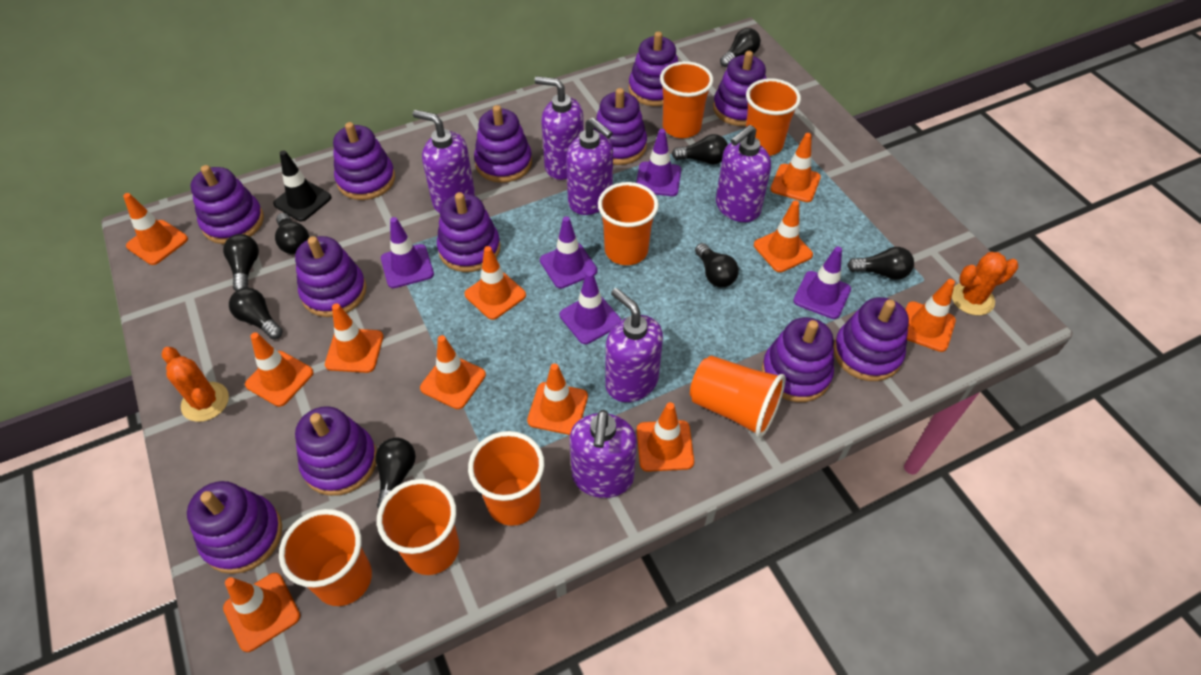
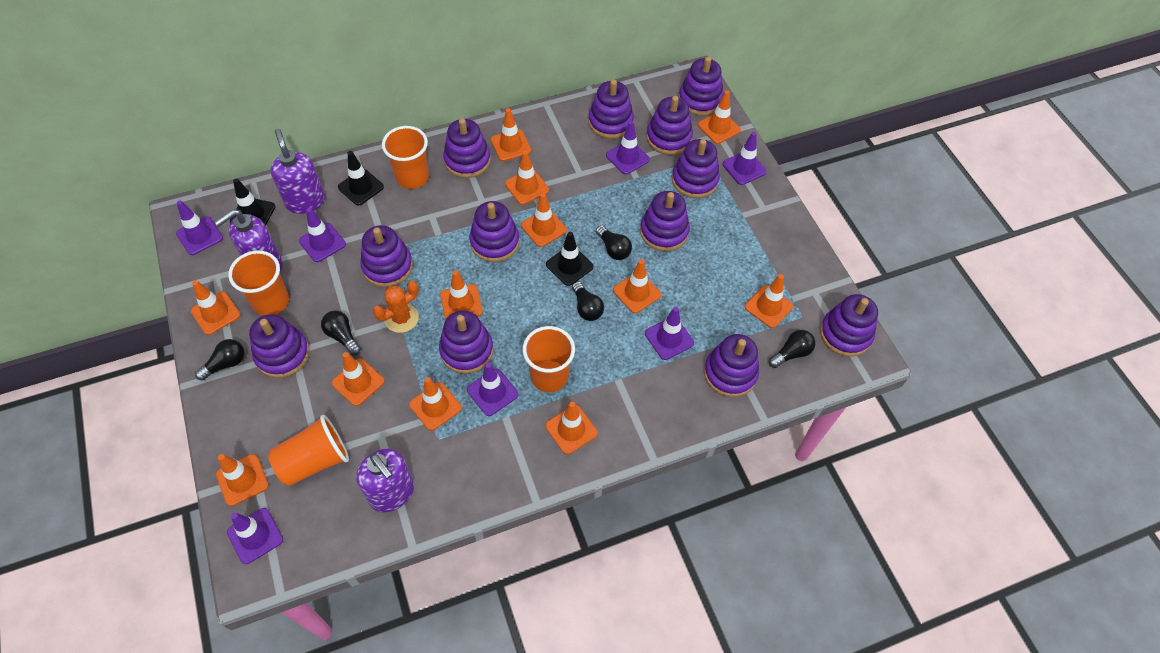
black light bulb: [223,234,259,291] [229,288,283,339] [275,213,309,254] [375,437,416,509] [672,134,728,165] [695,243,739,287] [720,28,761,67] [847,247,914,280] = 8 -> [195,339,244,381] [321,311,361,355] [572,281,604,321] [596,226,632,260] [769,330,815,368] = 5
black traffic cone: [273,150,331,221] = 1 -> [230,179,275,226] [338,151,384,206] [546,232,594,286] = 3
orange cactus: [162,347,229,422] [952,252,1018,315] = 2 -> [373,281,419,333] = 1
orange cup: [279,509,372,606] [377,479,459,575] [468,431,545,526] [598,182,659,265] [660,61,713,138] [690,356,786,438] [746,78,801,156] = 7 -> [228,250,289,316] [268,415,349,486] [382,126,429,189] [522,326,575,392] = 4
orange traffic cone: [123,193,188,265] [223,573,300,652] [245,332,313,407] [325,303,383,373] [420,335,486,409] [465,246,526,320] [527,363,588,435] [637,402,694,472] [754,200,813,272] [770,133,821,202] [905,279,956,352] = 11 -> [191,280,241,335] [216,454,269,506] [332,352,385,406] [409,377,462,431] [440,270,483,320] [491,108,531,161] [505,151,549,205] [521,193,567,247] [545,402,598,454] [613,259,661,313] [698,90,741,144] [745,274,793,328] = 12
purple soap dispenser: [413,110,475,213] [535,76,584,180] [566,117,613,215] [570,410,637,498] [605,288,663,402] [716,125,771,222] = 6 -> [215,209,283,271] [270,129,325,214] [356,449,414,512] = 3
purple traffic cone: [381,217,434,288] [540,216,597,289] [560,271,621,344] [636,129,681,196] [793,246,851,319] = 5 -> [176,201,223,255] [227,508,283,564] [299,208,346,262] [467,363,518,416] [606,121,650,175] [645,307,694,360] [723,132,767,185] = 7

